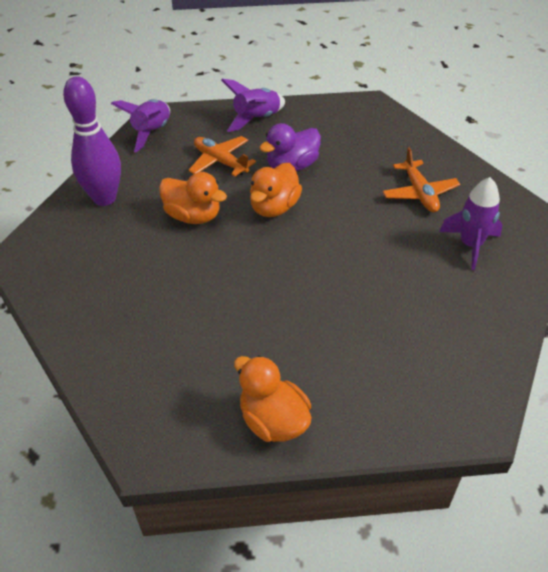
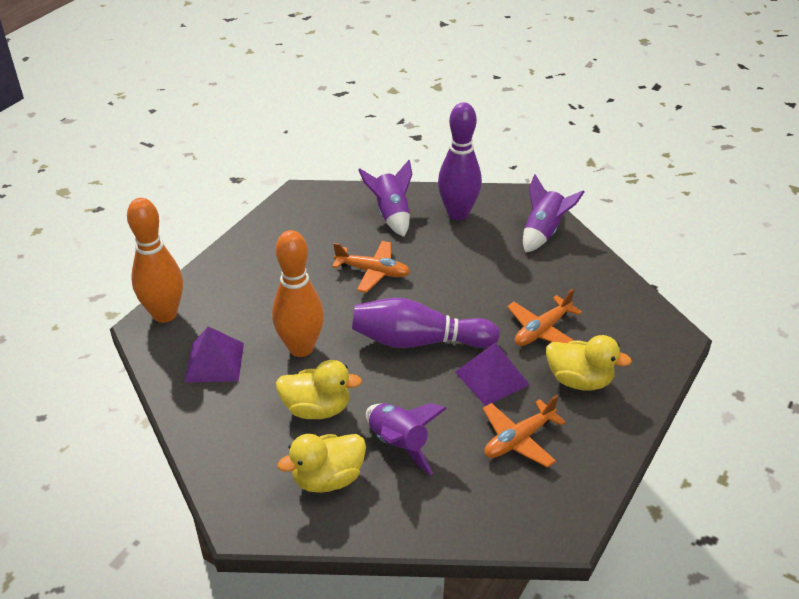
orange bowling pin: none = 0 -> [127,198,183,323] [272,230,324,357] = 2
orange duck: [159,172,227,224] [234,356,312,442] [250,163,302,217] = 3 -> none = 0
orange plane: [188,136,256,176] [383,147,460,212] = 2 -> [332,241,410,293] [483,395,566,468] [507,288,582,346] = 3
purple bowling pin: [63,76,121,206] = 1 -> [352,298,500,348] [438,102,482,220] = 2
purple duck: [260,123,321,171] = 1 -> none = 0
purple pyramid: none = 0 -> [185,326,244,382] [455,342,530,406] = 2
yellow duck: none = 0 -> [276,360,362,419] [277,434,366,493] [546,335,632,391] = 3

